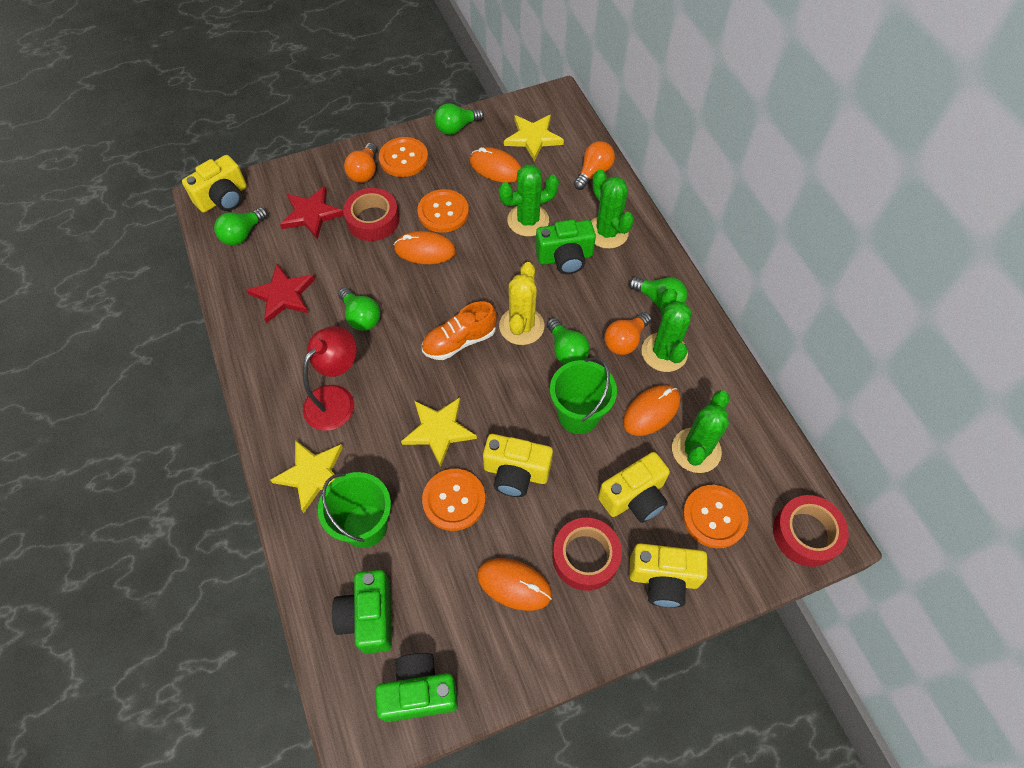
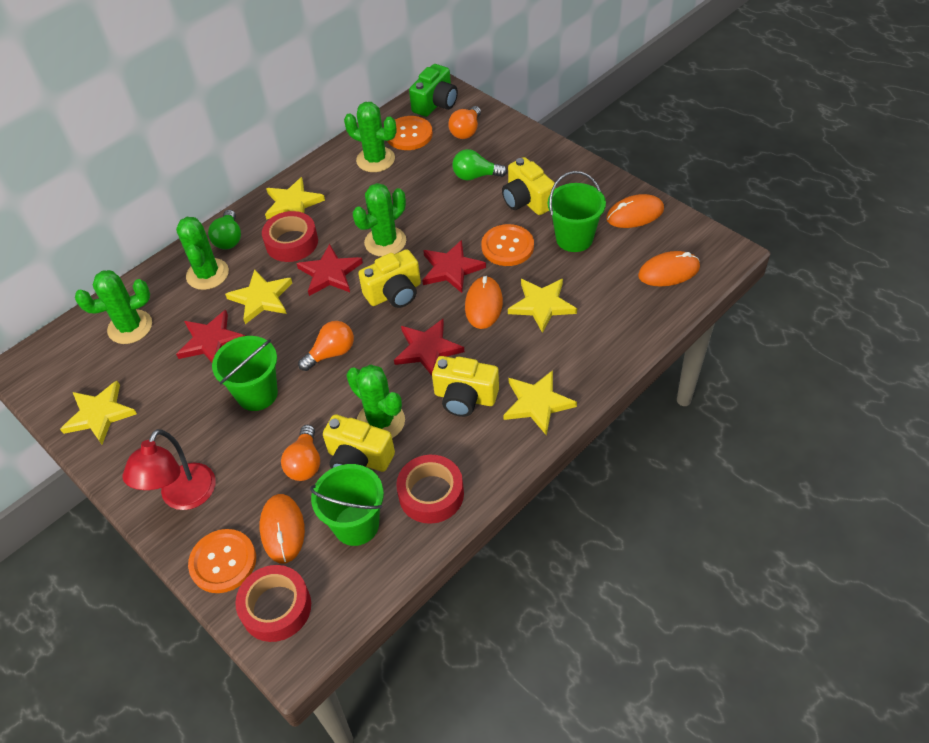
green bucket: [318,472,391,548] [550,357,617,434] = 2 -> [212,336,278,411] [310,464,384,546] [548,171,606,252] = 3
green cactus: [499,164,559,237] [591,169,634,249] [642,288,692,372] [672,390,730,473] = 4 -> [75,270,152,344] [176,217,229,290] [344,102,397,172] [346,364,405,438] [353,183,406,257] = 5
green camera: [332,570,392,654] [375,653,458,722] [536,220,596,274] = 3 -> [409,64,458,117] = 1
green light bulb: [214,207,268,246] [338,287,380,331] [434,103,484,135] [547,318,590,365] [629,277,687,308] = 5 -> [208,210,241,249] [452,149,507,180] = 2
orange button: [379,137,428,177] [417,189,469,233] [422,469,485,531] [683,485,749,548] = 4 -> [188,529,256,593] [387,116,433,150] [481,224,534,266] = 3
orange shoe: [422,301,497,360] = 1 -> none = 0
red star: [246,264,315,323] [280,186,344,239] = 2 -> [176,310,245,362] [296,244,363,296] [394,319,464,376] [422,240,486,293] = 4
yellow cactus: [499,262,544,345] = 1 -> none = 0
yellow star: [270,440,343,513] [401,397,477,467] [504,115,564,161] = 3 -> [60,381,137,444] [225,269,292,324] [265,177,325,220] [504,370,577,436] [508,279,577,333] = 5

